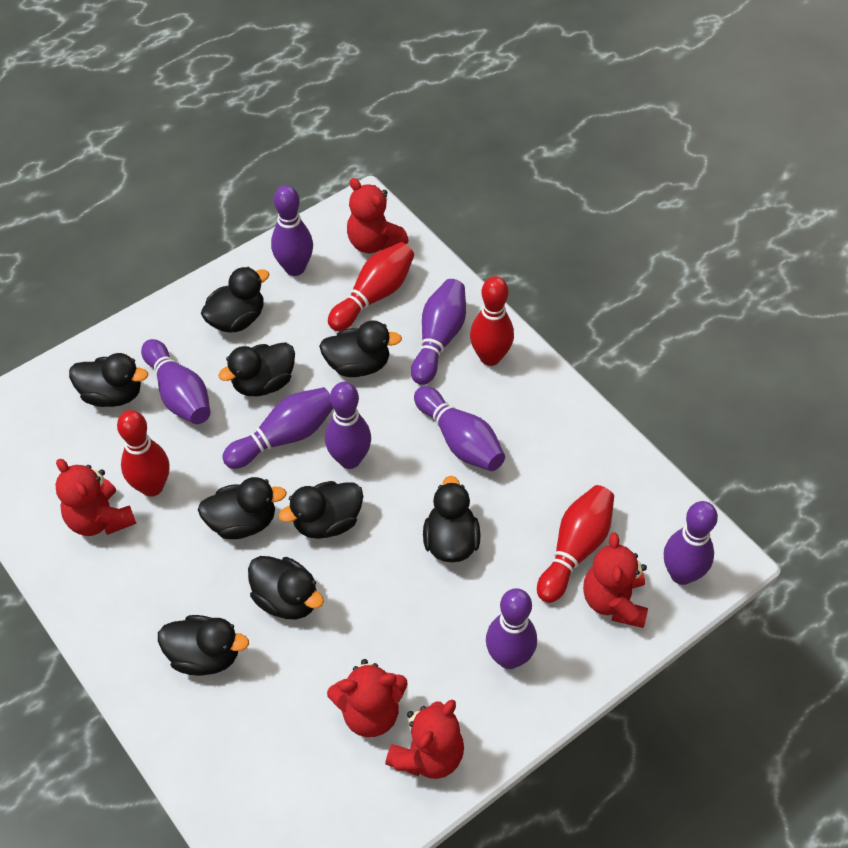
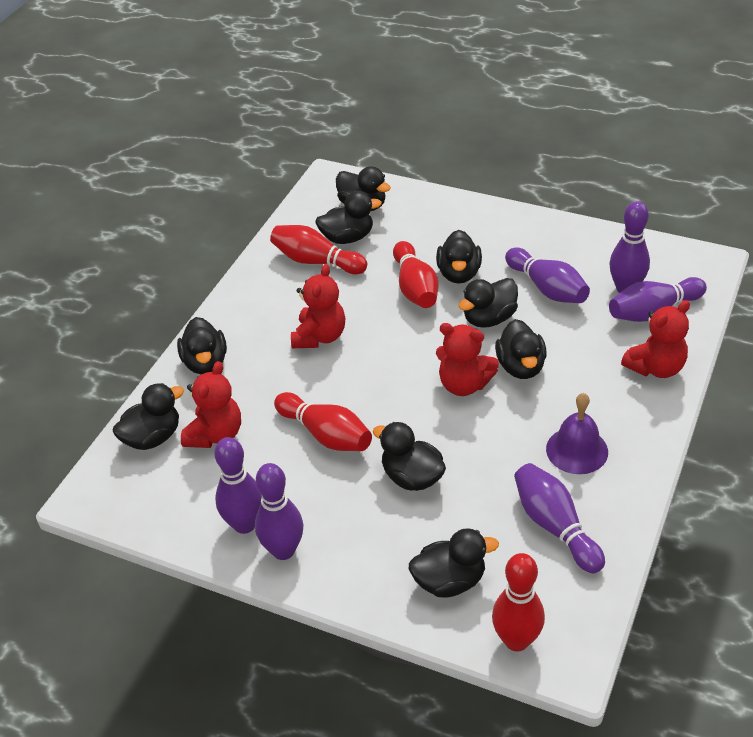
purple bell: none = 0 -> [546,393,608,474] = 1
purple bowling pin: [141,339,211,424] [222,387,333,469] [271,185,313,276] [325,382,371,469] [411,279,466,385] [414,386,505,471] [486,588,537,669] [664,501,718,585] = 8 -> [214,437,262,534] [255,463,303,560] [505,248,590,303] [514,463,605,573] [609,201,650,293] [609,277,707,322] = 6
red teddy bear: [55,459,136,536] [327,659,408,737] [347,178,409,253] [385,699,464,779] [583,533,648,628] = 5 -> [181,361,241,448] [291,264,345,348] [436,323,499,396] [621,300,690,378] = 4

